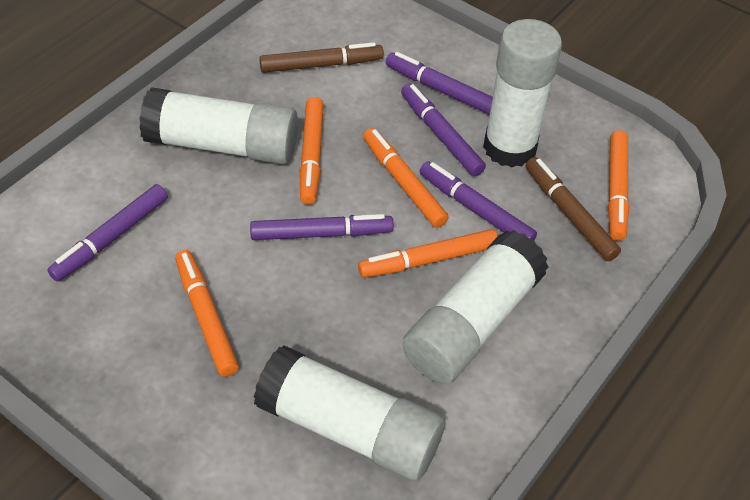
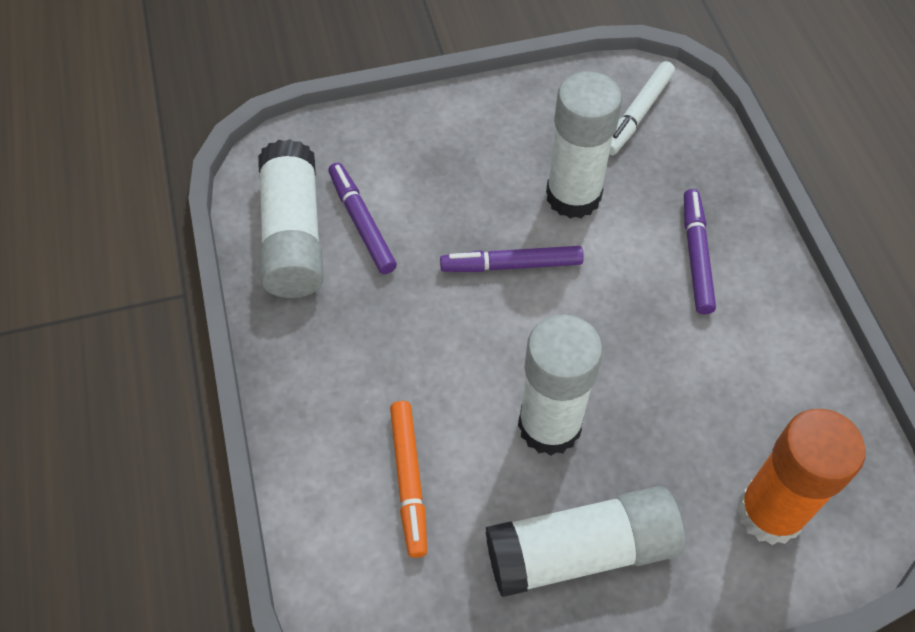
brown marker: [259,42,384,73] [525,157,621,261] = 2 -> none = 0
orange glue stick: none = 0 -> [737,409,865,545] = 1
orange marker: [175,250,239,377] [300,97,324,205] [358,229,498,278] [363,128,449,228] [608,130,630,241] = 5 -> [390,401,427,558] = 1
purple marker: [47,184,168,282] [250,214,394,240] [386,52,493,115] [401,83,486,176] [419,161,537,240] = 5 -> [328,163,397,274] [440,246,584,272] [684,189,716,314] = 3
white marker: none = 0 -> [609,61,675,155] = 1

